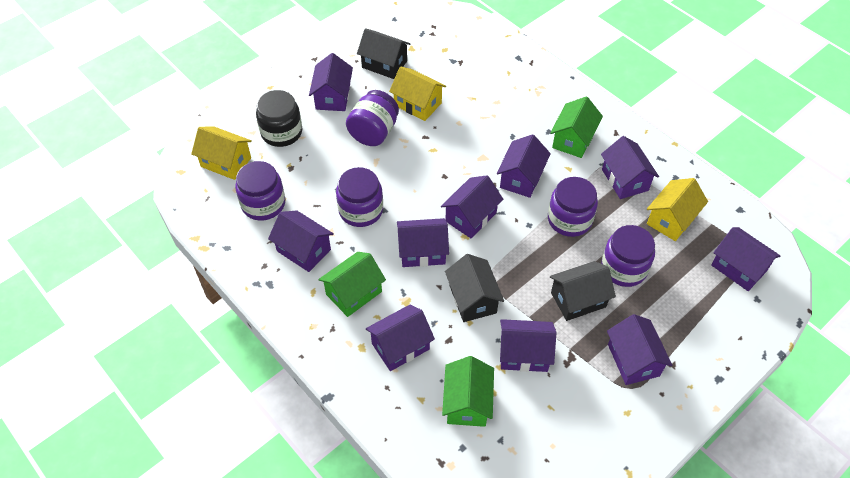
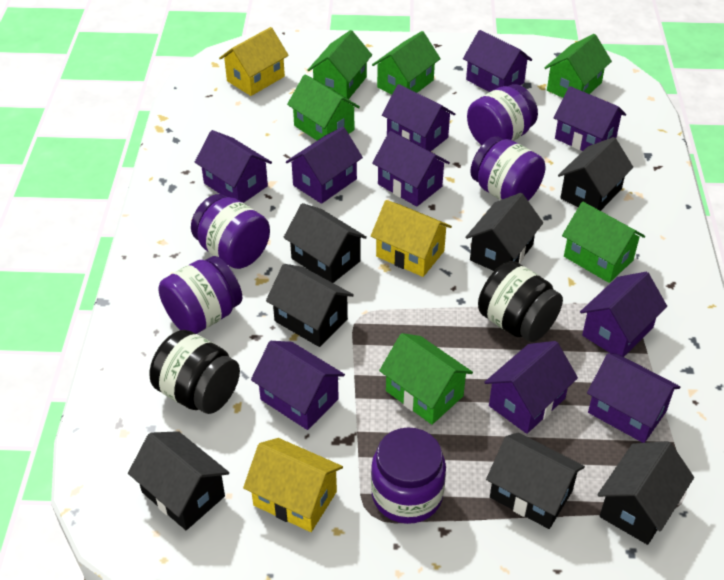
black house: [357,28,410,79] [445,254,504,322] [550,261,616,321] = 3 -> [128,431,229,530] [266,264,354,347] [283,203,367,283] [465,193,543,271] [486,433,585,529] [558,137,633,211] [597,441,694,545] = 7
black jar: [256,90,302,147] = 1 -> [150,330,240,414] [478,261,563,342] = 2
green house: [318,252,386,317] [442,356,494,427] [550,97,603,158] = 3 -> [287,75,360,140] [307,30,372,99] [372,31,441,95] [379,333,473,425] [545,34,612,98] [562,202,645,283] = 6

